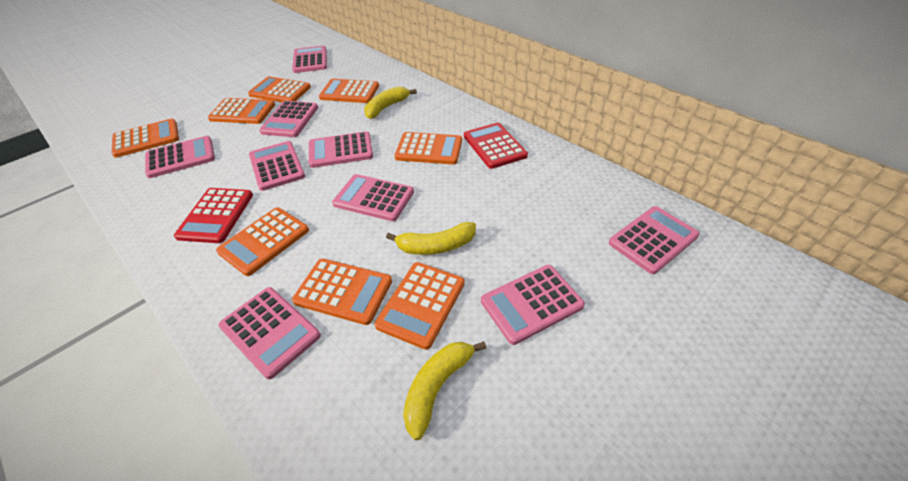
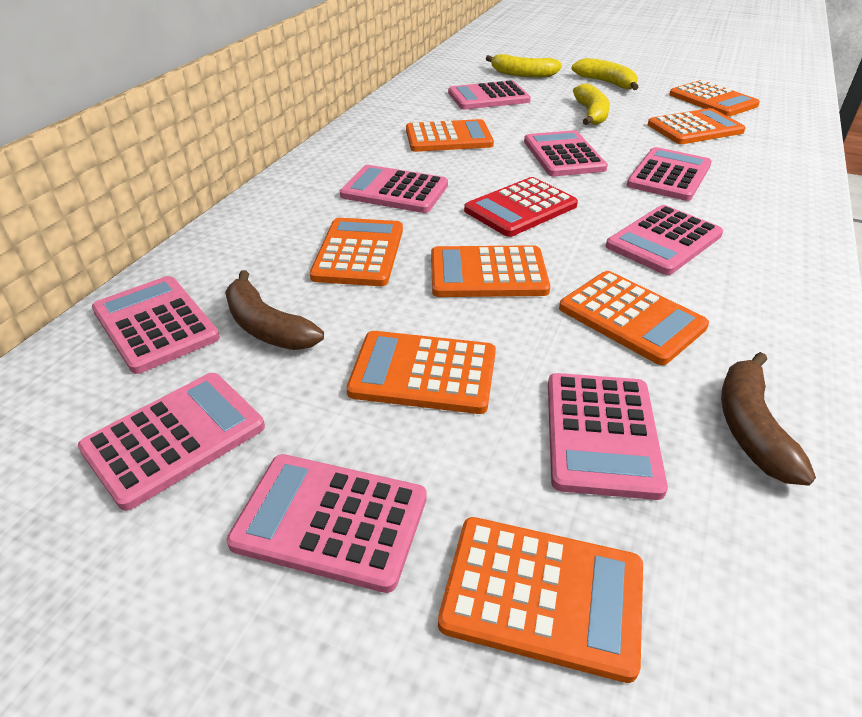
brown banana: none = 0 -> [225,270,324,350] [721,352,816,486] = 2
red calculator: [174,188,253,243] [464,123,528,169] = 2 -> [464,177,578,237] = 1

